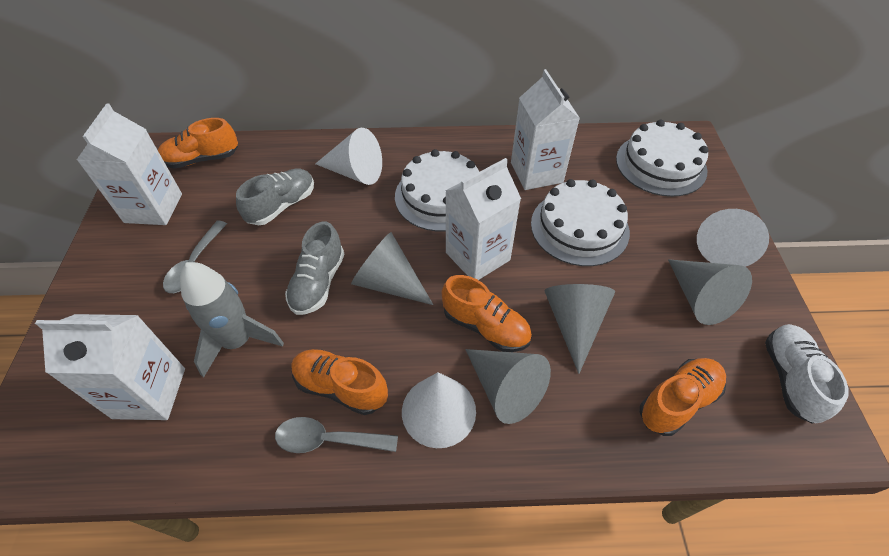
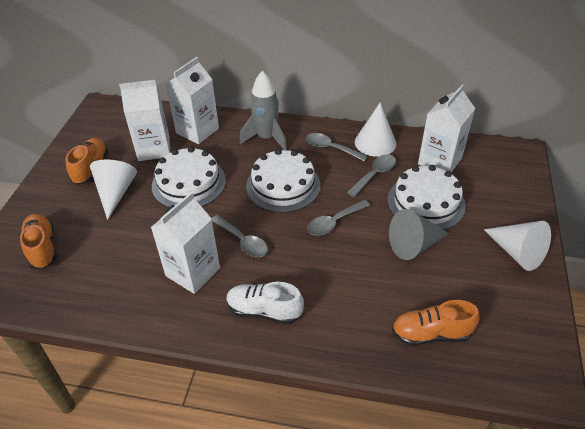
grey cone: [351,232,433,305] [465,349,551,424] [544,284,615,374] [668,259,752,325] = 4 -> [389,209,450,260] = 1
grey shoe: [236,169,314,225] [285,222,344,315] = 2 -> none = 0
grey spoon: [163,221,227,293] [275,417,398,453] = 2 -> [212,215,268,257] [306,133,368,161] [307,200,370,236] [347,154,396,197] = 4
orange shoe: [158,118,238,169] [291,349,388,415] [442,275,532,352] [639,358,726,436] = 4 -> [20,214,57,269] [66,138,108,185] [392,300,479,346] = 3

